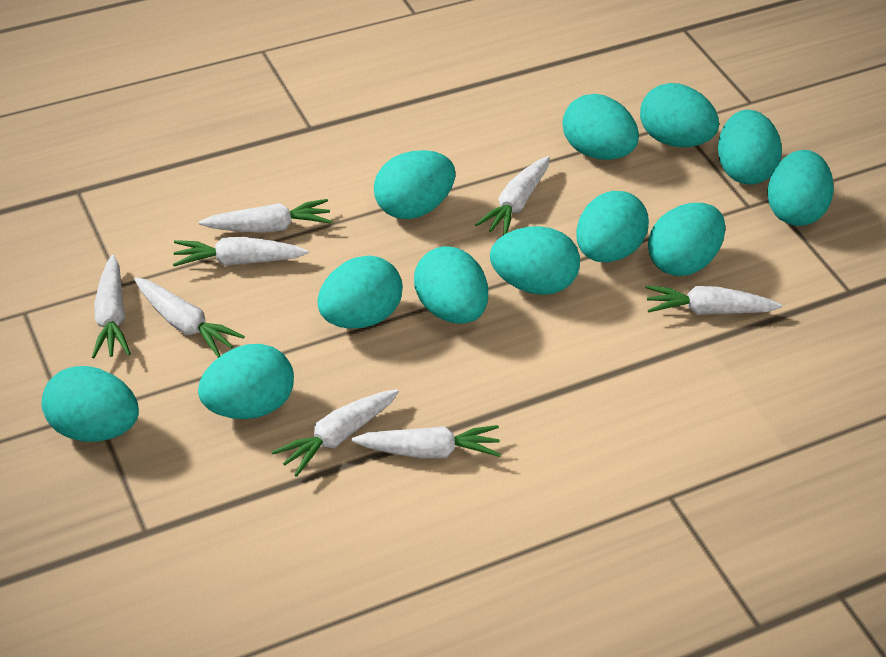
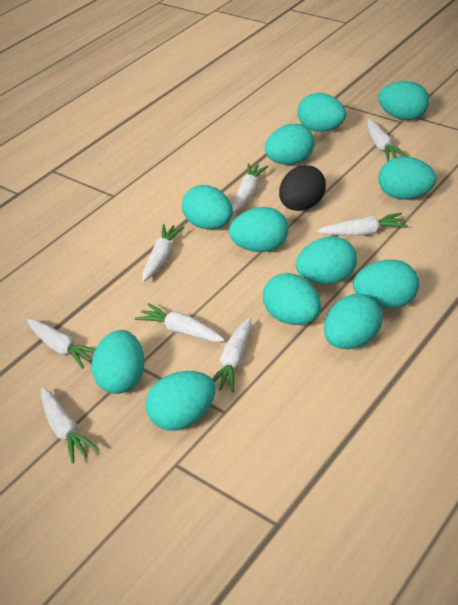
black egg: none = 0 -> [279,165,326,211] = 1

